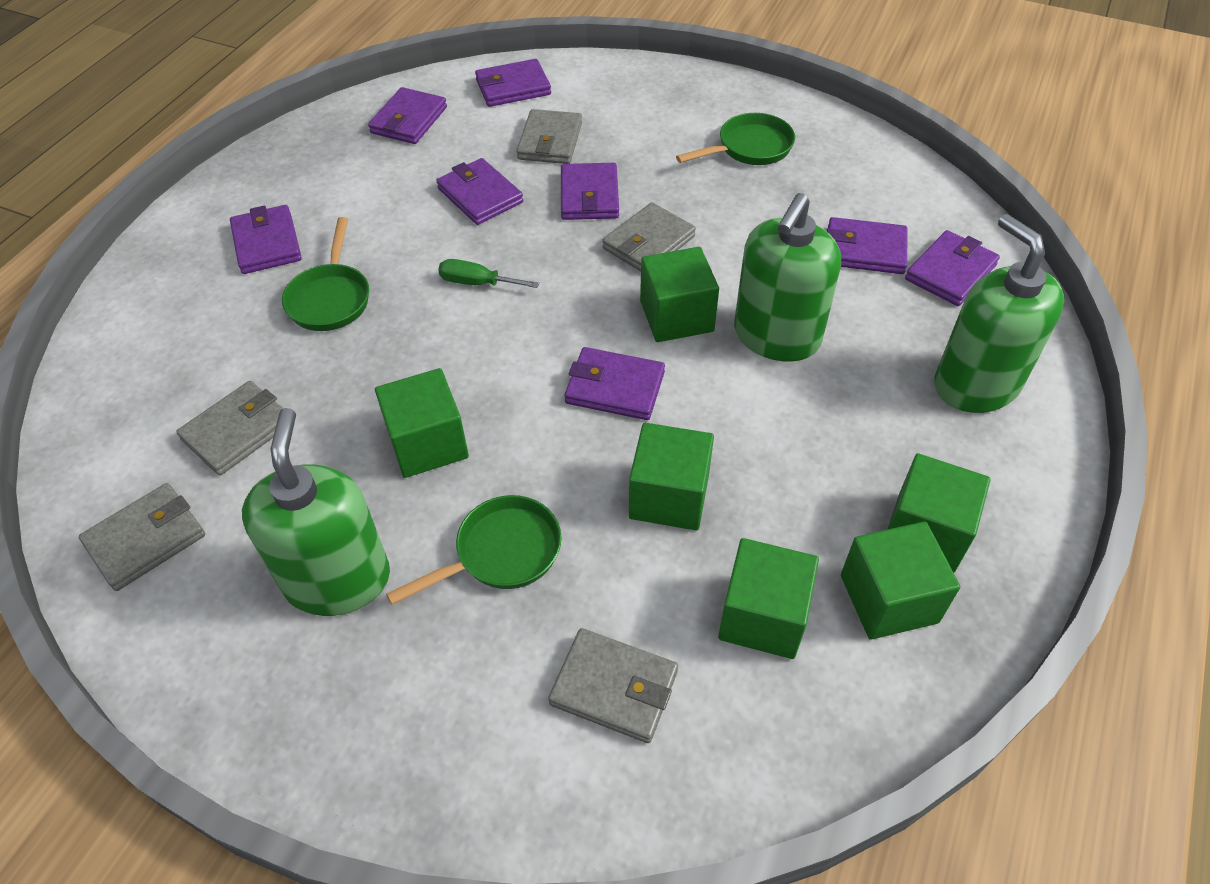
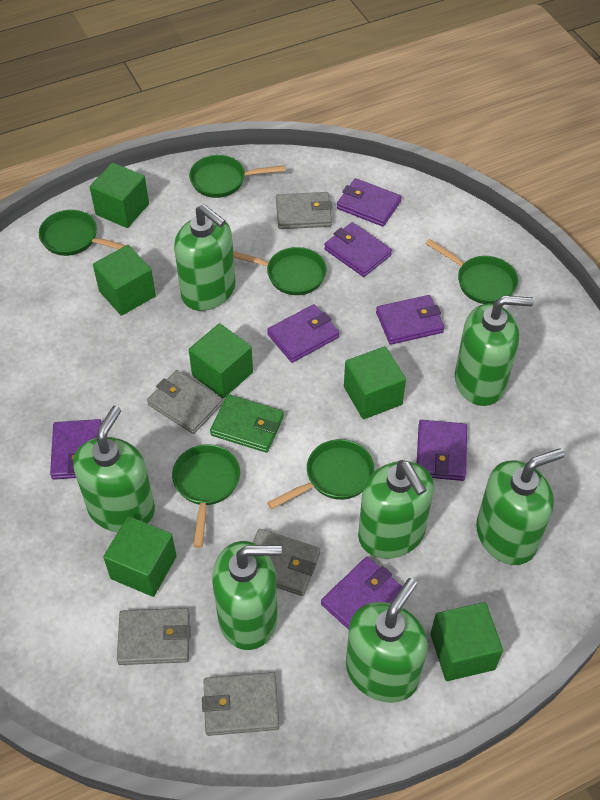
green pan: [282,217,369,331] [386,495,562,605] [676,113,795,165] = 3 -> [39,210,132,256] [172,444,240,548] [189,155,286,198] [233,247,327,295] [267,439,374,509] [426,239,518,304] = 6
green screwdriver: [438,259,539,288] = 1 -> none = 0
green soap dispenser: [242,408,390,616] [734,193,841,362] [934,214,1064,413] = 3 -> [73,406,155,533] [174,204,235,311] [212,541,282,650] [346,578,428,703] [358,460,434,559] [455,296,534,406] [476,448,564,565] = 7
green wallet: none = 0 -> [210,394,284,453] = 1
purple wallet: [230,205,302,274] [368,87,447,144] [437,158,523,225] [475,59,551,107] [561,163,619,220] [565,347,665,420] [827,217,907,274] [905,230,1000,306] = 8 -> [50,419,102,480] [267,304,339,363] [321,557,402,630] [324,222,392,277] [337,178,401,226] [376,295,445,345] [417,420,467,481] = 7

